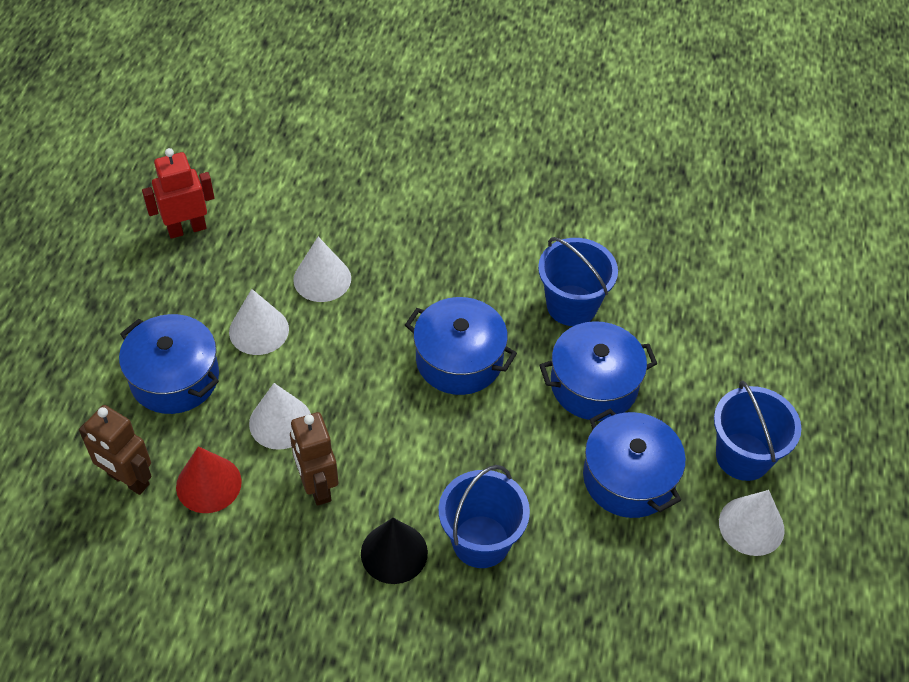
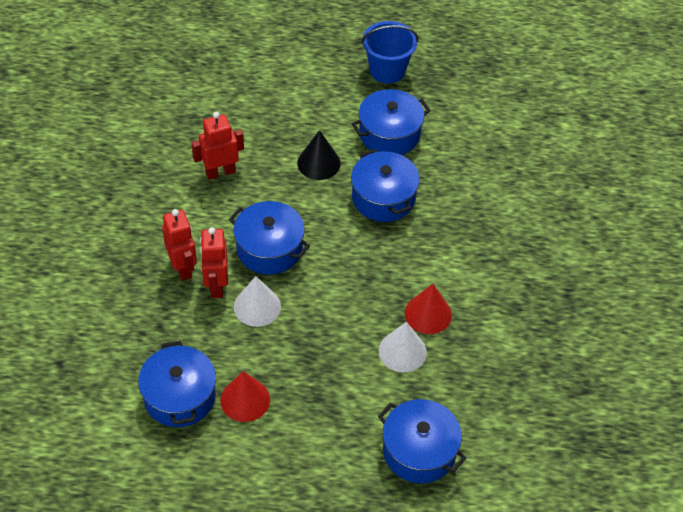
blue bucket: [438,465,530,568] [538,237,618,326] [714,380,802,481] = 3 -> [361,21,418,84] = 1
blue pot: [119,314,219,414] [405,297,517,395] [539,321,657,421] [583,408,686,518] = 4 -> [138,341,216,427] [229,201,310,275] [351,149,420,222] [352,89,431,155] [378,399,466,483] = 5
brown robot: [79,405,152,495] [290,412,338,506] = 2 -> none = 0
red cone: [176,446,242,513] = 1 -> [220,371,270,422] [405,284,452,334] = 2
red robot: [142,148,214,239] = 1 -> [162,209,197,281] [191,112,244,180] [200,227,228,298] = 3
white cone: [229,289,289,355] [249,383,311,450] [293,237,351,302] [719,490,785,556] = 4 -> [234,276,281,327] [379,322,427,373] = 2

